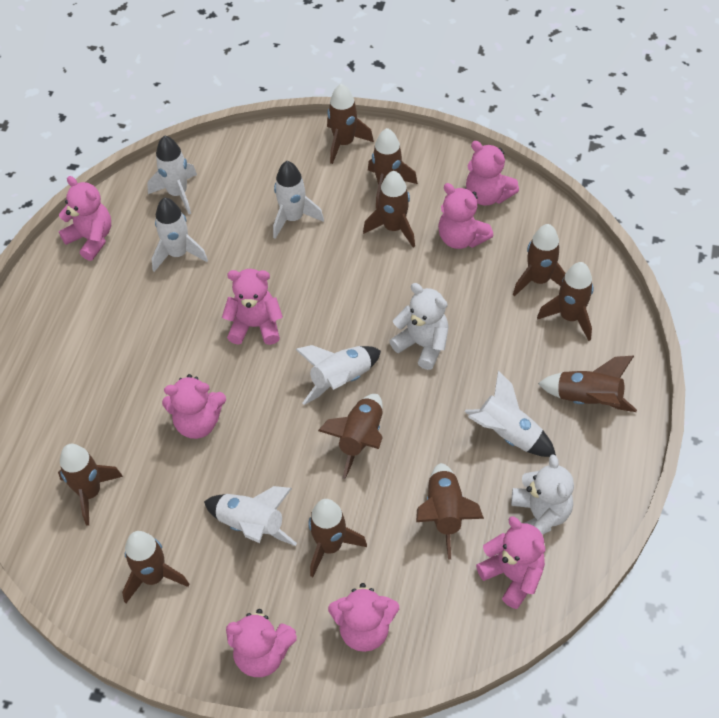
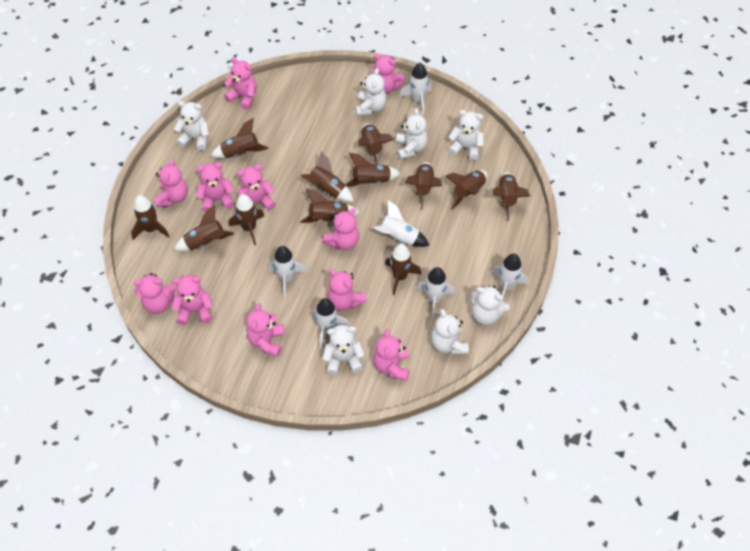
brown rocket: [58,444,123,526] [122,531,189,603] [308,499,367,577] [318,394,383,479] [327,84,374,164] [363,171,415,247] [368,128,418,209] [416,463,484,560] [513,224,566,296] [537,262,593,341] [538,356,637,412] = 11 -> [131,195,170,240] [174,205,234,251] [211,118,269,158] [229,194,264,245] [300,189,360,223] [301,152,354,202] [345,153,401,187] [358,123,394,164] [385,244,421,295] [405,162,442,210] [445,170,488,209] [493,172,530,221] = 12
pink teddy bear: [59,176,111,261] [162,374,226,439] [222,269,283,345] [226,609,297,677] [328,583,399,652] [438,183,494,249] [466,141,519,206] [476,516,545,609] = 8 -> [134,273,176,314] [155,159,188,207] [171,275,213,325] [196,162,234,212] [224,57,257,110] [237,164,276,210] [246,303,285,357] [322,208,359,250] [328,269,367,311] [372,53,405,93] [373,329,409,381] = 11
white teddy bear: [390,283,449,370] [511,454,574,535] = 2 -> [174,101,209,151] [323,325,365,375] [356,68,387,116] [396,108,428,160] [431,309,469,355] [448,110,484,161] [471,285,510,325] = 7

